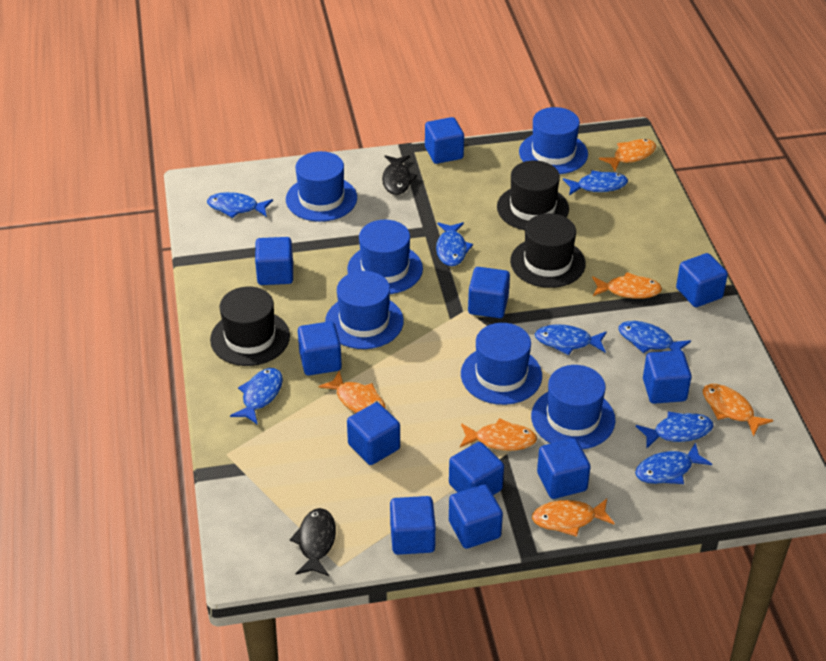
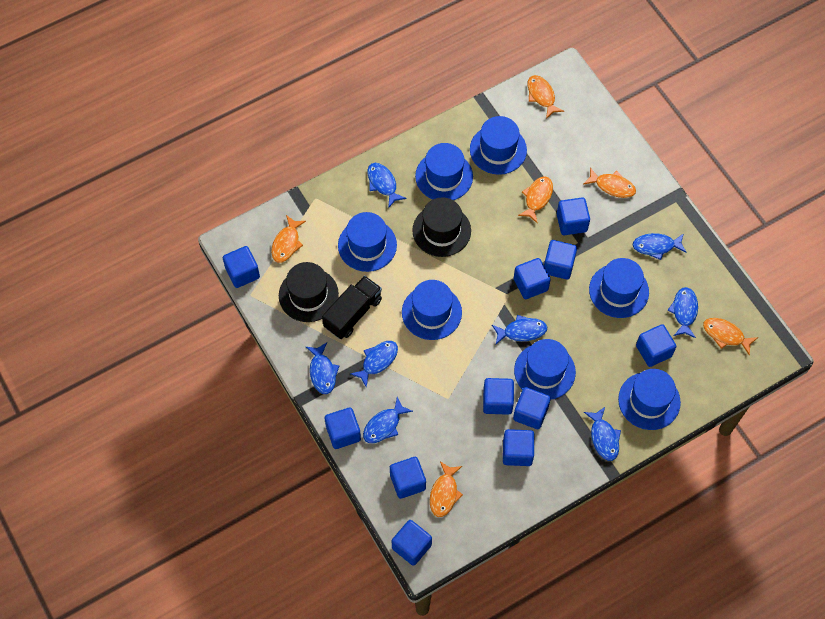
black fish: [290,508,336,576] [382,155,418,195] = 2 -> none = 0
black hat: [210,287,290,366] [497,160,569,230] [510,213,586,288] = 3 -> [279,262,339,322] [412,197,471,257] = 2
black truck: none = 0 -> [322,275,382,339] = 1
blue hat: [286,151,357,222] [325,271,404,349] [347,220,423,294] [461,323,542,405] [519,107,588,174] [531,365,616,449] = 6 -> [338,212,397,272] [402,280,462,340] [415,143,473,200] [470,116,527,175] [514,339,576,399] [589,258,649,318] [618,369,681,430] = 7

